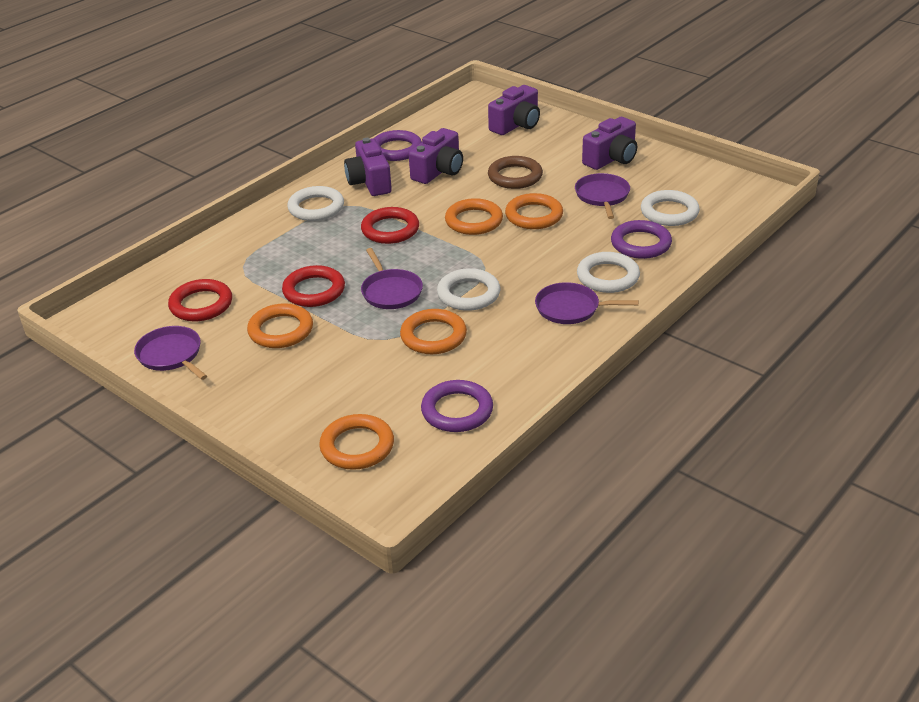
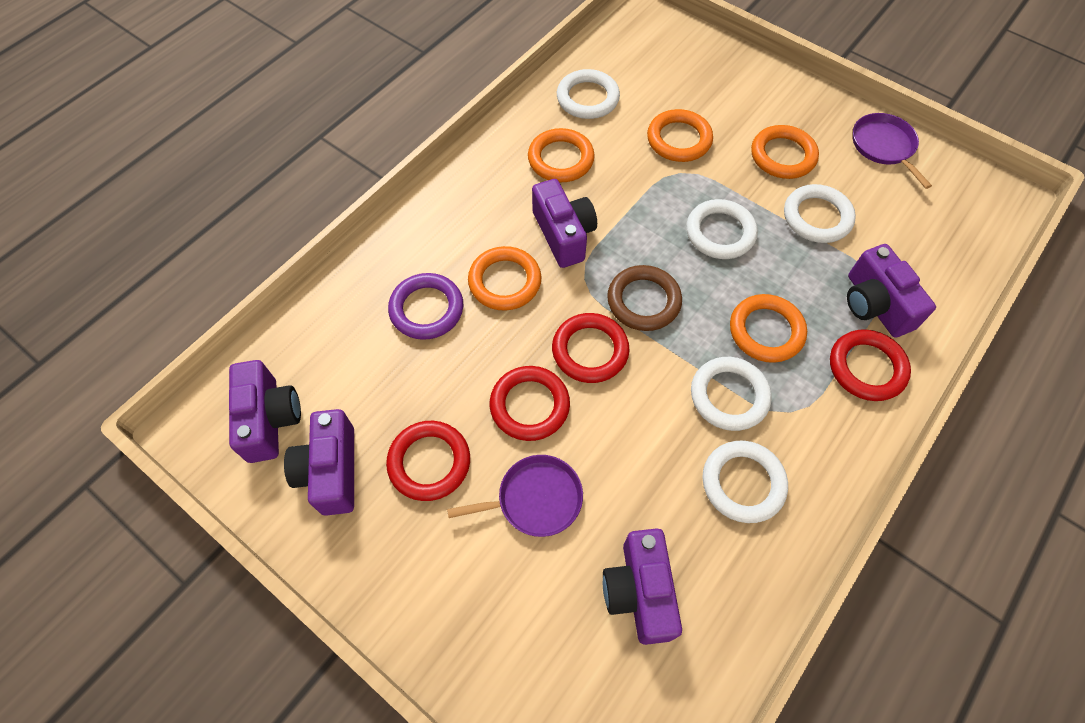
purple camera: [344,138,392,196] [409,128,463,184] [488,85,540,135] [582,117,637,170] = 4 -> [229,360,301,463] [284,409,354,516] [532,179,597,268] [603,528,682,645] [847,244,936,338] = 5
purple pan: [134,326,207,380] [361,248,423,309] [535,282,639,324] [575,173,630,219] = 4 -> [447,455,583,537] [853,113,932,189] = 2
purple ring: [374,130,422,161] [421,380,493,432] [611,220,672,259] = 3 -> [388,273,463,340] = 1
red ring: [168,279,232,321] [282,265,345,307] [361,207,419,244] = 3 -> [386,421,470,501] [490,366,570,441] [552,313,629,383] [830,329,911,401] = 4
white ring: [287,186,344,221] [437,268,500,311] [577,252,640,293] [641,190,700,226] = 4 -> [557,69,620,119] [686,199,758,259] [691,357,772,431] [702,441,788,523] [784,184,856,243] = 5

